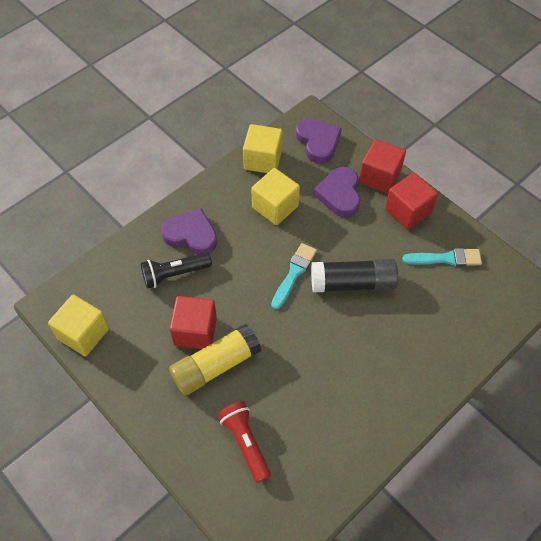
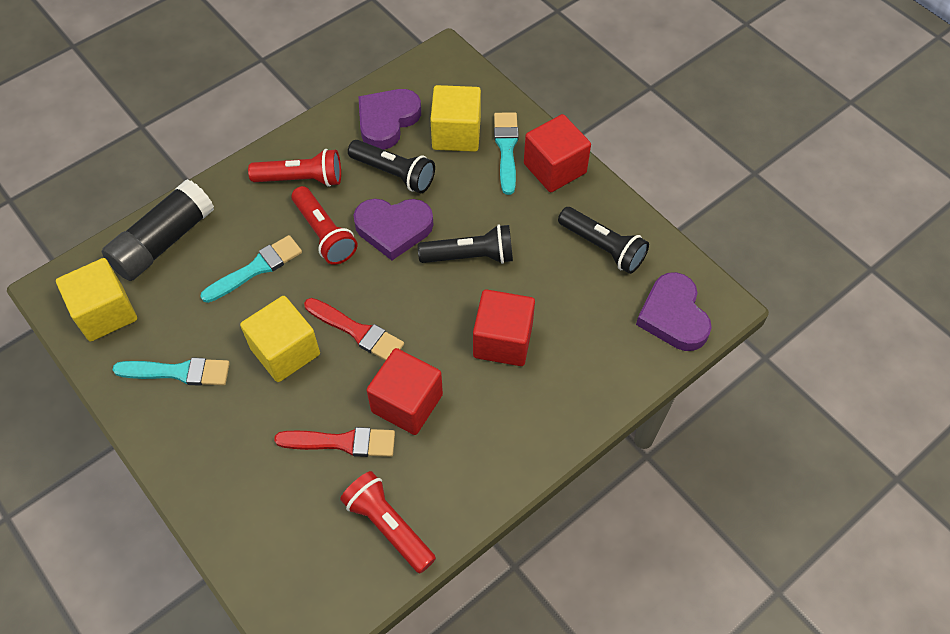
black flashlight: [141,252,212,289] = 1 -> [348,140,435,193] [418,224,513,264] [558,207,649,274] = 3
red brush: none = 0 -> [274,427,395,457] [304,298,404,361] = 2
red flashlight: [218,401,271,483] = 1 -> [248,149,341,187] [291,186,358,265] [340,471,436,573] = 3
turquoise brush: [271,243,317,309] [402,248,482,267] = 2 -> [112,357,230,386] [200,235,302,303] [494,112,519,195] = 3
yellow glue stick: [169,323,262,396] = 1 -> none = 0

